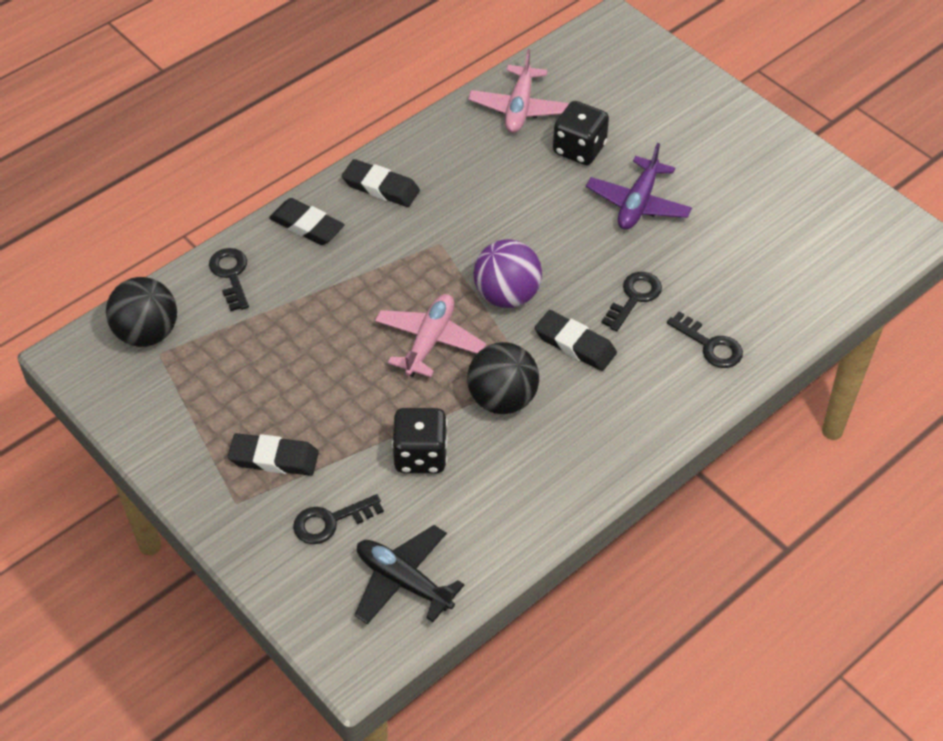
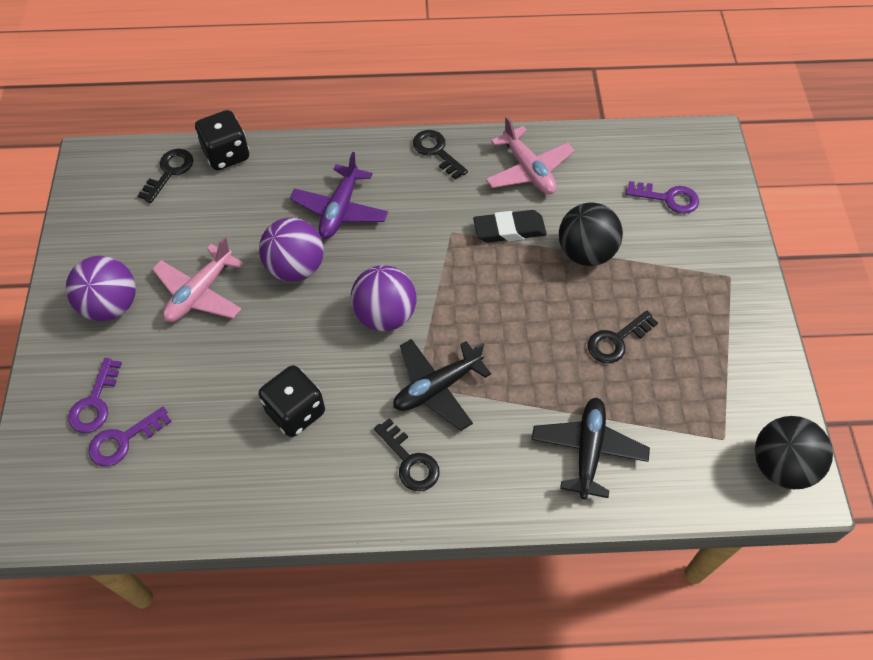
black eraser: [228,433,319,476] [269,198,345,245] [342,159,420,207] [535,310,617,371] = 4 -> [473,210,547,243] = 1
black plane: [355,525,464,624] = 1 -> [393,339,491,431] [531,397,650,499] = 2
purple ball: [473,239,542,308] = 1 -> [66,256,136,321] [259,218,324,282] [351,265,416,331] = 3
purple key: none = 0 -> [68,358,122,433] [89,407,172,466] [626,181,699,214] = 3

